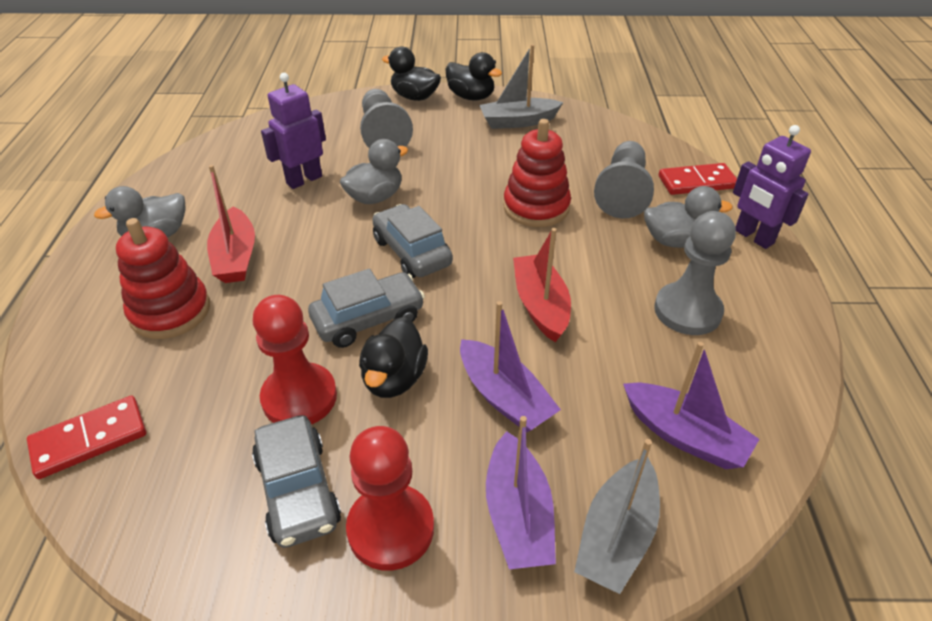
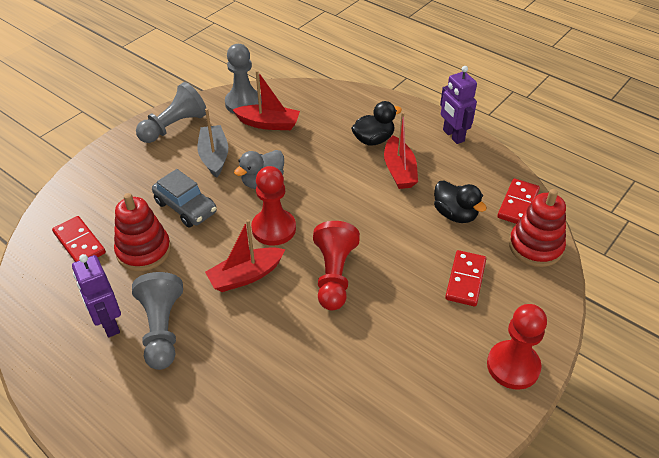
black duck: [359,317,428,398] [382,46,441,101] [445,52,502,100] = 3 -> [351,101,402,146] [434,180,487,223] = 2
grey boat: [479,44,563,129] [574,439,660,594] = 2 -> [197,108,228,178] = 1
grey car: [252,415,341,548] [308,268,425,348] [372,204,453,278] = 3 -> [152,169,217,227] = 1
grey duck: [94,186,186,237] [340,139,408,204] [644,186,733,248] = 3 -> [234,150,284,189] = 1
purple boat: [460,301,561,433] [486,416,556,569] [623,342,759,469] = 3 -> none = 0
red boat: [207,165,255,283] [513,228,571,342] = 2 -> [205,219,285,292] [233,70,300,130] [384,112,418,189] = 3
red domino: [27,396,146,479] [659,163,737,195] = 2 -> [52,216,106,262] [445,250,486,306] [497,179,540,224] = 3
red pawn: [253,295,337,425] [346,426,434,571] = 2 -> [251,166,296,246] [313,221,360,311] [487,304,547,390] = 3

